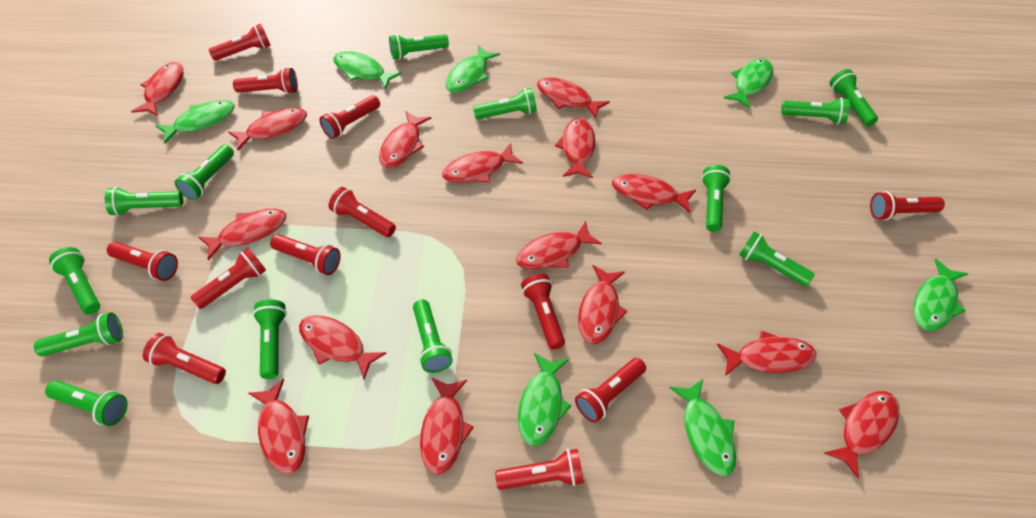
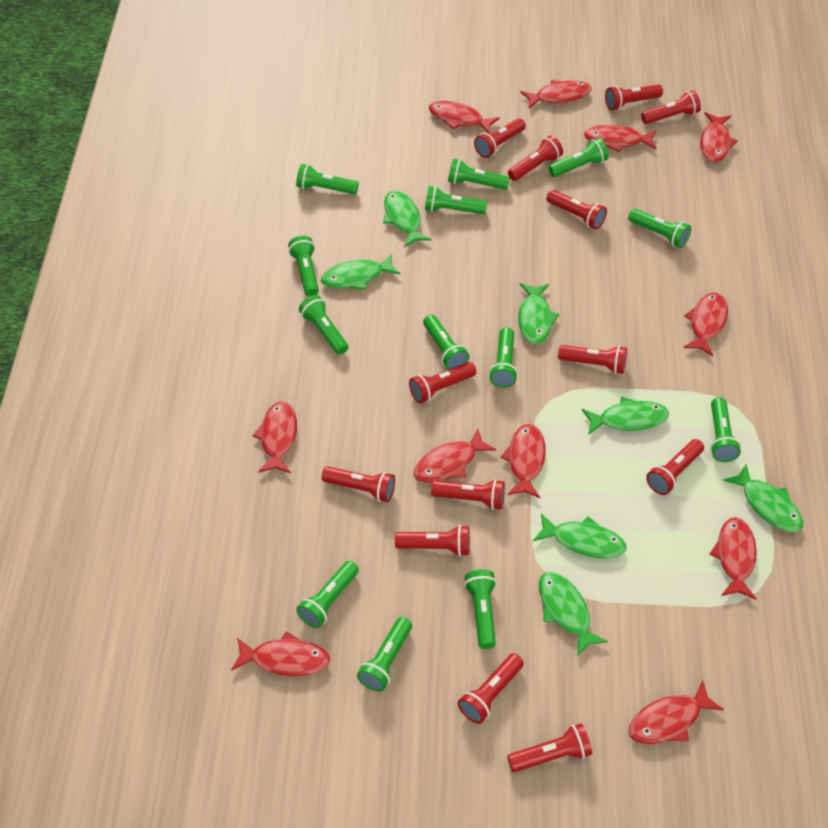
red fish: [131,62,183,116] [198,209,286,260] [228,108,307,150] [248,379,309,474] [299,315,387,379] [379,111,431,168] [420,378,474,475] [442,143,523,183] [516,221,602,269] [537,77,610,119] [555,118,595,178] [578,265,627,344] [612,174,696,213] [717,331,816,376] [824,391,899,479] = 15 -> [231,631,330,676] [253,401,297,473] [413,428,496,483] [429,101,500,134] [501,424,546,498] [521,80,592,108] [584,125,657,152] [628,680,724,744] [683,293,728,356] [700,112,738,162] [709,517,757,599] = 11
red flashlight: [107,242,178,281] [143,333,226,384] [190,248,266,309] [209,24,271,61] [233,68,298,94] [270,234,341,275] [319,95,380,139] [329,187,396,237] [495,449,584,490] [521,273,565,350] [575,358,646,423] [870,191,945,221] = 12 -> [322,466,395,502] [395,525,470,556] [409,362,476,404] [431,479,505,510] [458,653,524,724] [474,118,526,158] [507,723,592,772] [508,135,563,181] [547,190,607,230] [558,345,627,374] [605,84,663,110] [641,90,701,124] [646,439,704,495] = 13

